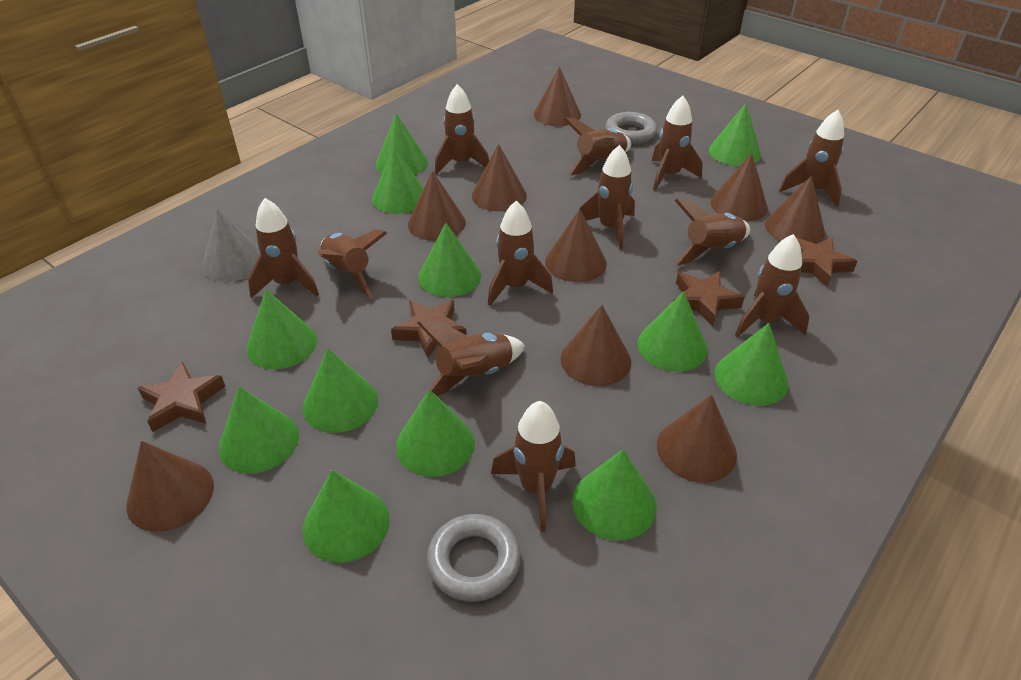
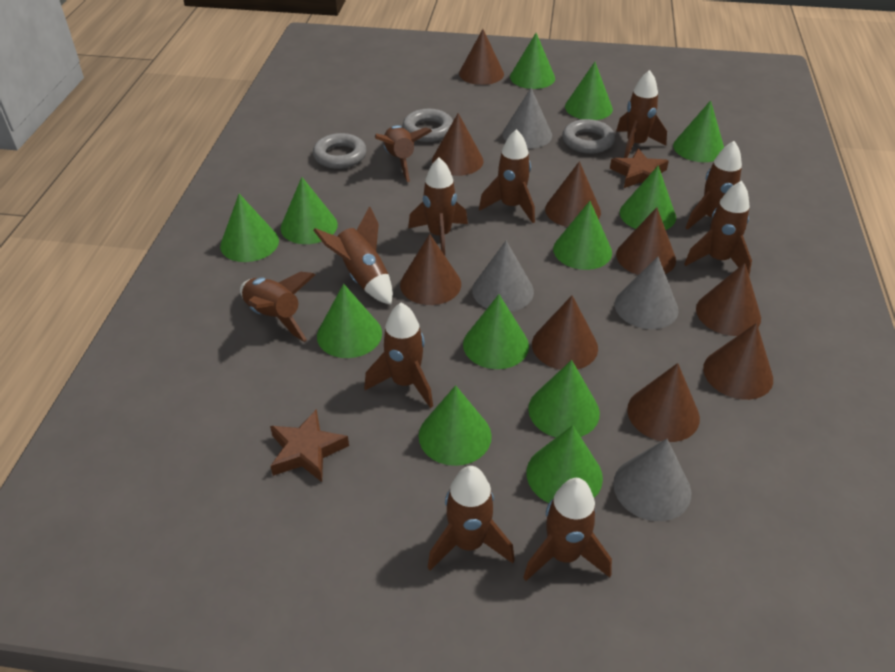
brown rocket: [248,198,319,298] [318,230,387,299] [417,321,525,398] [435,84,489,174] [488,201,553,306] [491,401,576,532] [564,117,631,176] [580,145,635,249] [652,96,703,190] [675,199,750,266] [735,234,810,337] [779,110,844,207] = 12 -> [240,272,315,342] [313,206,393,305] [364,303,433,408] [375,125,432,182] [408,157,468,255] [427,466,515,570] [479,129,535,223] [523,478,612,581] [616,70,667,158] [684,181,752,275] [686,141,746,230] = 11
brown star: [138,361,226,432] [391,300,467,358] [673,271,744,326] [796,237,858,287] = 4 -> [270,409,349,482] [610,148,669,188] = 2
grey cone: [202,209,260,282] = 1 -> [472,241,534,312] [503,88,552,149] [613,439,691,521] [615,257,678,329] = 4
grey ring: [427,514,521,602] [605,112,657,144] = 2 -> [313,133,367,169] [403,109,453,142] [562,119,615,154] = 3

